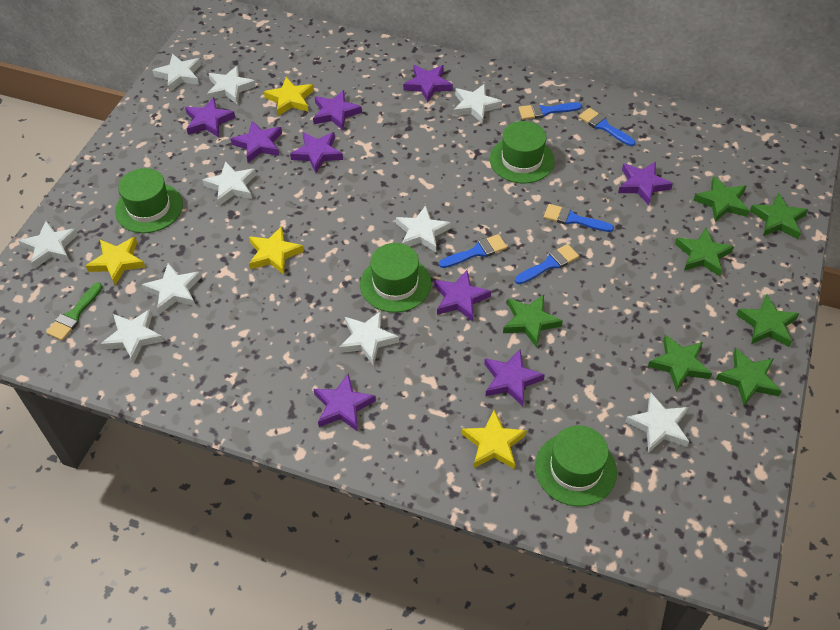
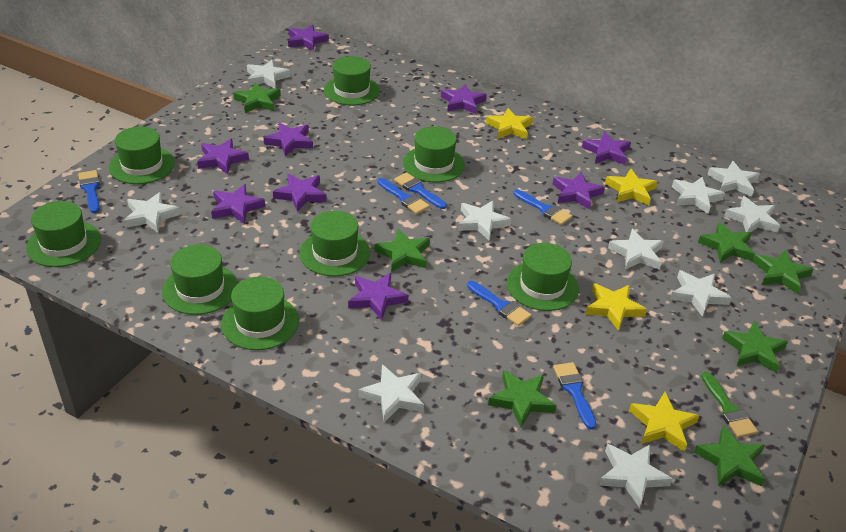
blue brush: [439,234,507,268] [515,244,579,284] [518,102,582,120] [544,204,614,232] [579,108,635,146] = 5 -> [78,170,100,213] [378,178,430,214] [394,172,447,209] [467,281,531,326] [513,189,572,225] [553,362,596,429] = 6
green hat: [115,168,183,233] [360,243,431,313] [490,121,555,184] [535,425,617,506] = 4 -> [26,201,101,267] [109,127,175,184] [162,244,238,315] [221,277,299,350] [299,211,370,276] [324,56,380,105] [403,126,465,182] [507,243,579,311] = 8

